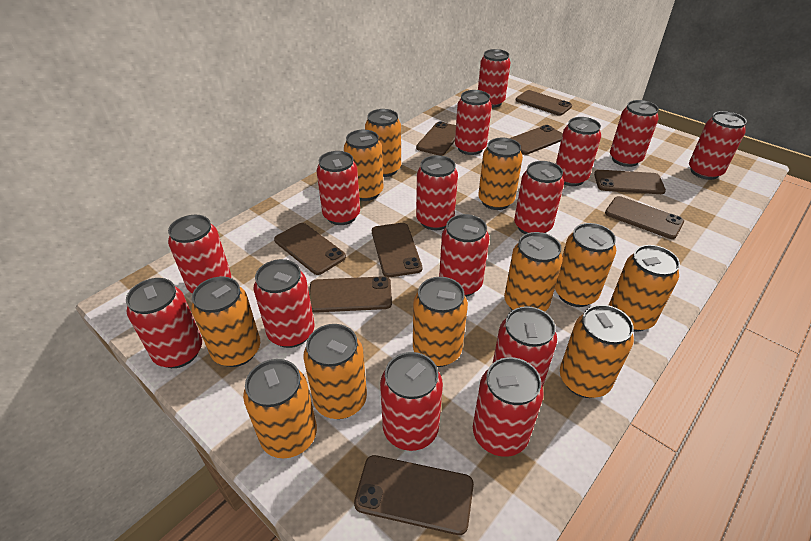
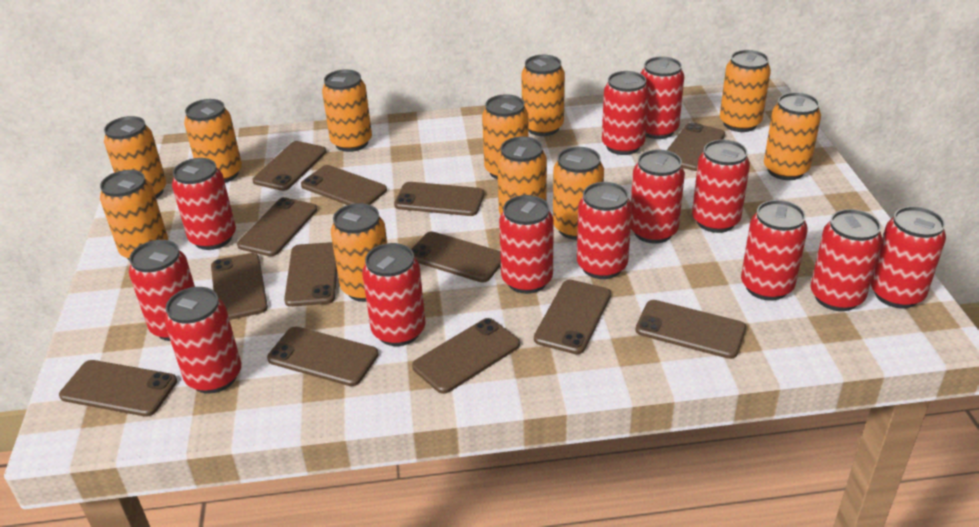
brown phone: [274,223,346,275] [309,276,392,313] [354,455,474,535] [372,223,422,277] [416,121,456,156] [510,125,563,155] [516,90,572,116] [594,170,666,194] [605,196,684,239] = 9 -> [59,360,177,417] [211,253,268,320] [237,197,317,256] [252,141,326,191] [267,327,379,386] [284,242,337,307] [301,165,387,205] [394,182,484,216] [411,231,501,283] [412,318,520,394] [534,280,611,354] [635,300,746,359] [667,122,725,171] = 13
red can: [126,278,202,368] [168,215,231,293] [253,259,315,348] [317,151,360,225] [380,352,443,451] [416,155,458,230] [439,214,489,297] [455,90,492,155] [473,357,543,457] [478,49,510,108] [493,306,557,388] [514,161,564,234] [556,117,601,186] [610,100,659,167] [689,111,747,180] = 15 -> [129,240,195,341] [165,287,241,393] [172,158,236,250] [362,243,426,346] [499,195,554,294] [577,182,632,279] [602,71,649,155] [631,149,685,244] [640,57,684,139] [692,139,750,233] [741,200,808,301] [811,209,882,311] [871,206,946,308] = 13

